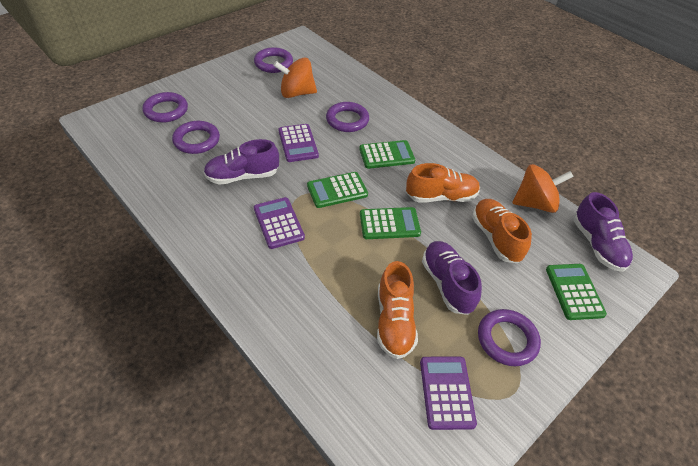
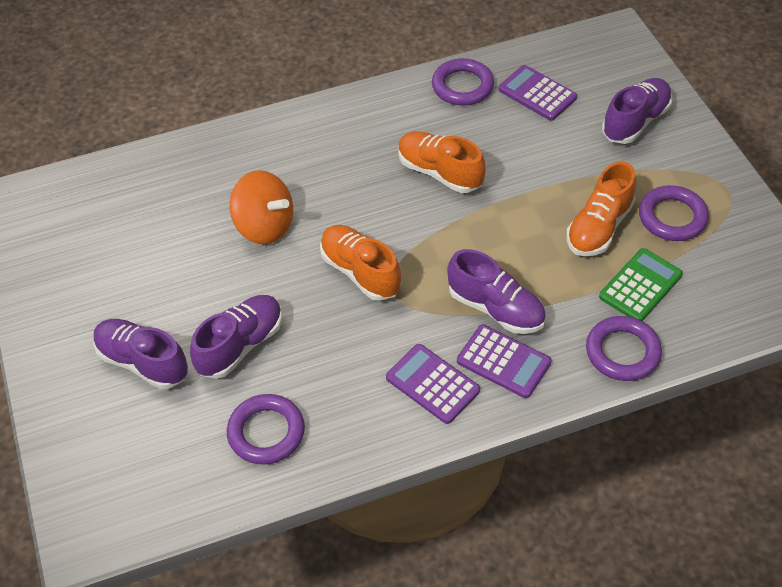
green calculator: [307,172,368,208] [359,140,415,169] [360,207,421,239] [546,264,607,320] = 4 -> [599,248,683,321] = 1
orange spinning top: [273,58,317,98] [512,164,574,213] = 2 -> [230,170,293,244] = 1
purple ring: [142,92,188,123] [172,121,220,154] [254,47,293,73] [326,102,369,132] [478,309,541,366] = 5 -> [227,394,305,465] [432,58,494,106] [586,316,662,381] [639,185,709,241] = 4
purple shoe: [203,139,279,185] [422,241,482,315] [573,192,633,272] = 3 -> [93,319,188,389] [190,295,282,379] [447,249,546,334] [602,78,672,144] = 4

